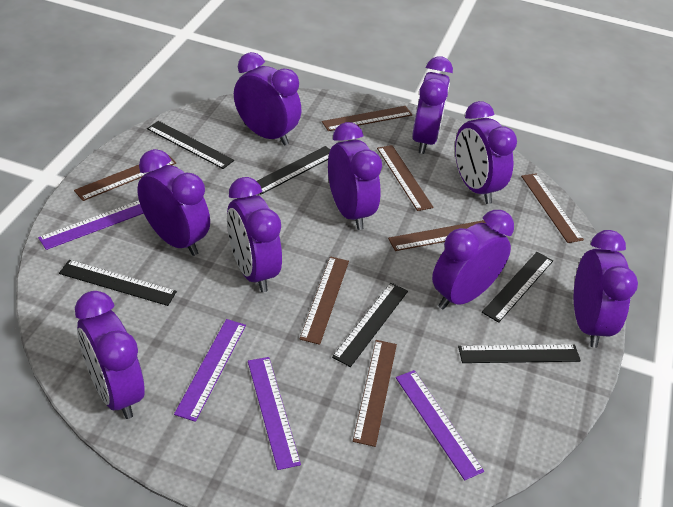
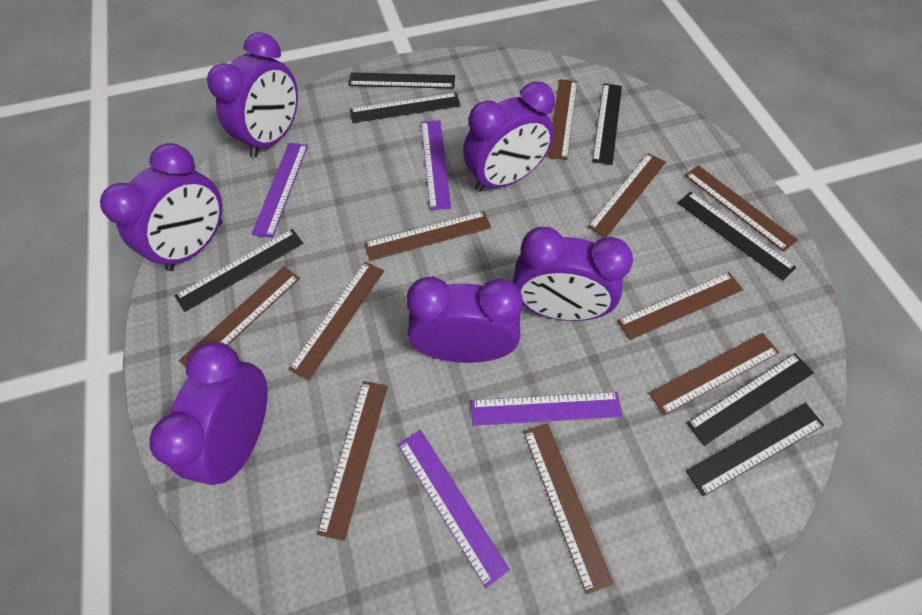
black ruler: [59,260,177,306] [147,121,234,169] [257,146,330,195] [332,283,408,367] [458,344,581,363] [482,252,553,323] = 6 -> [174,229,303,312] [348,72,455,89] [350,93,461,123] [592,83,622,165] [678,192,796,281] [686,353,814,446] [686,403,824,496] = 7
brown ruler: [74,155,176,201] [300,256,349,345] [322,106,412,131] [353,340,397,447] [377,145,434,211] [388,220,486,251] [521,173,584,243] = 7 -> [179,266,300,367] [288,262,384,380] [317,381,388,541] [364,211,491,261] [523,423,614,595] [547,79,578,160] [588,153,666,238] [617,272,743,340] [649,333,779,415] [685,165,797,252] = 10
purple clock: [75,291,145,419] [138,149,210,256] [227,177,282,292] [234,52,301,146] [328,122,382,230] [412,57,453,154] [432,210,514,310] [455,101,517,204] [574,230,638,348] = 9 -> [100,143,222,271] [149,342,267,485] [207,32,298,157] [406,277,523,363] [463,82,555,192] [512,227,633,321] = 6

